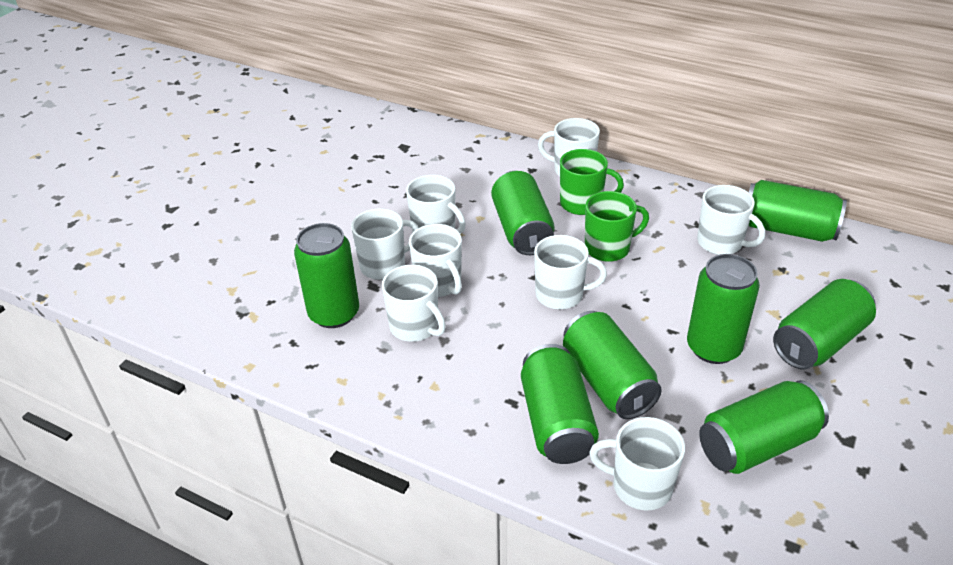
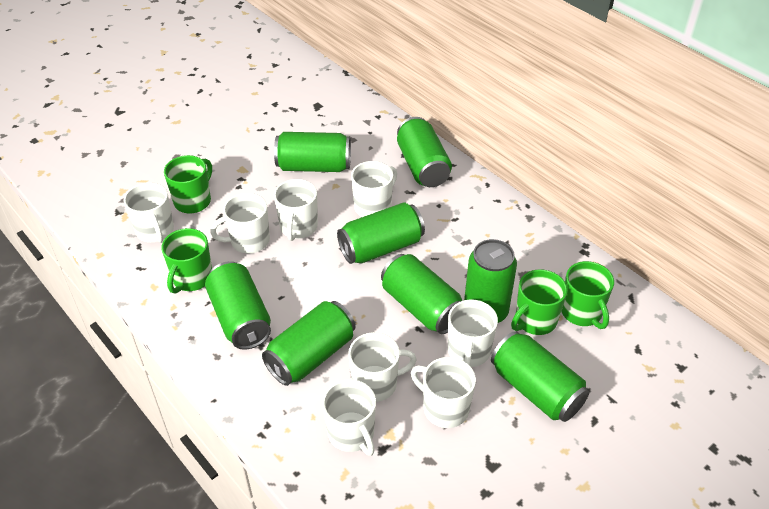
green mug: [560,149,624,215] [585,191,649,262] = 2 -> [161,228,212,294] [164,155,212,213] [511,269,567,335] [561,261,614,329] = 4

